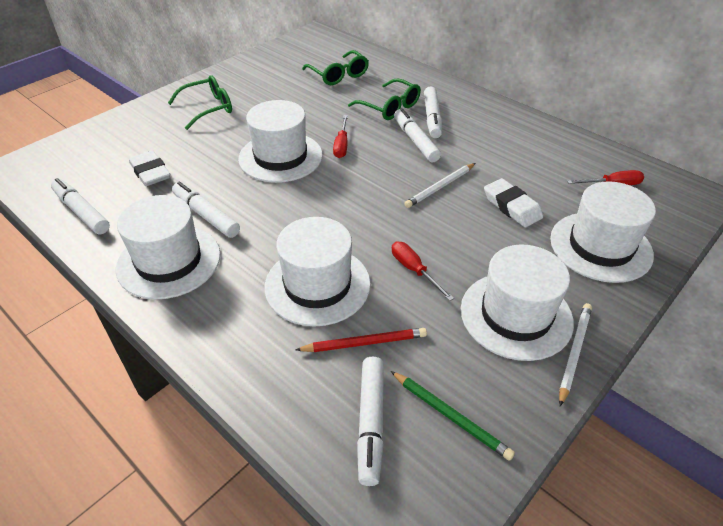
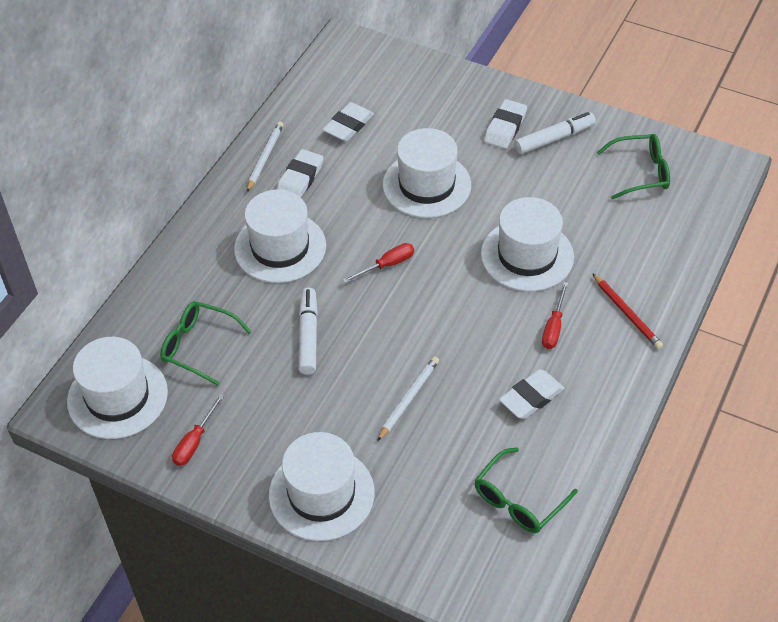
green pencil: [391,371,515,461] = 1 -> none = 0
white eraser: [129,150,170,186] [484,178,543,227] = 2 -> [276,149,323,198] [323,102,374,141] [484,99,527,149] [499,369,564,419] = 4
white marker: [51,178,110,234] [172,182,240,238] [357,357,384,486] [394,108,441,162] [424,87,442,138] = 5 -> [299,288,318,375] [514,112,596,154] = 2

